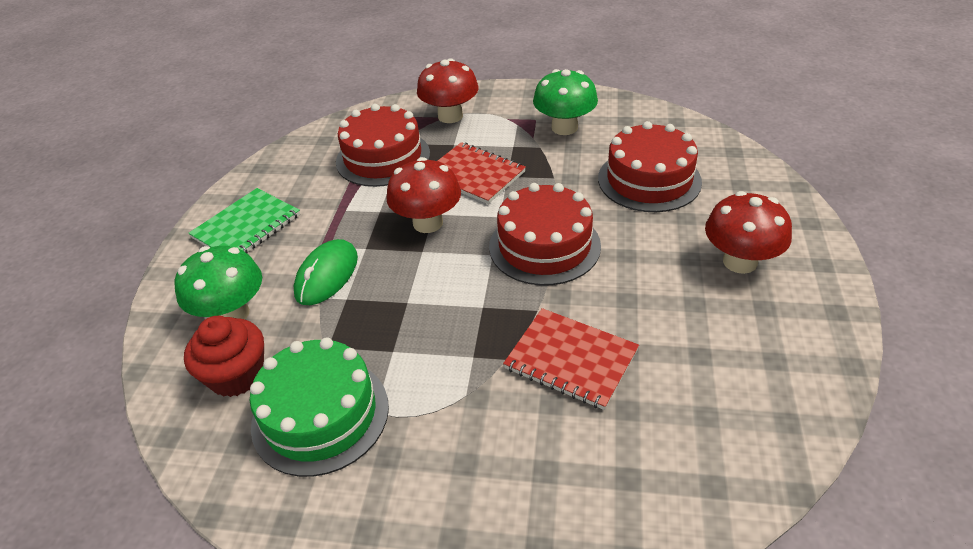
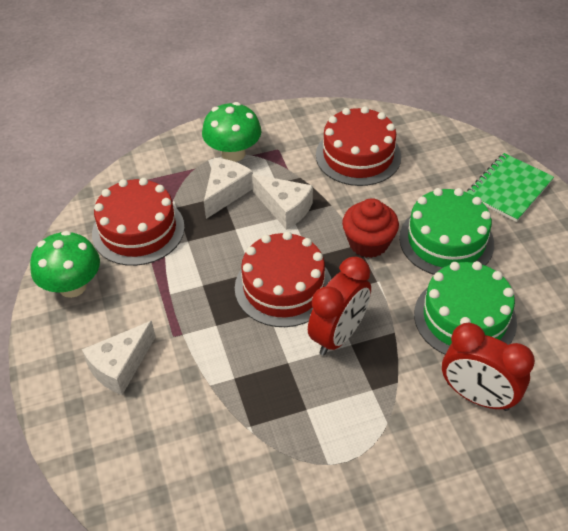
green cake: [250,337,389,477] = 1 -> [399,188,494,275] [414,261,517,355] = 2
green mouse: [294,239,358,305] = 1 -> none = 0
red clock: none = 0 -> [308,256,371,356] [442,323,535,411] = 2
red mushroom: [387,157,461,233] [417,58,478,123] [705,191,792,274] = 3 -> none = 0
red notebook: [438,142,526,204] [503,308,639,410] = 2 -> none = 0
white cheese: none = 0 -> [82,321,156,395] [204,158,253,219] [252,174,313,230] = 3

